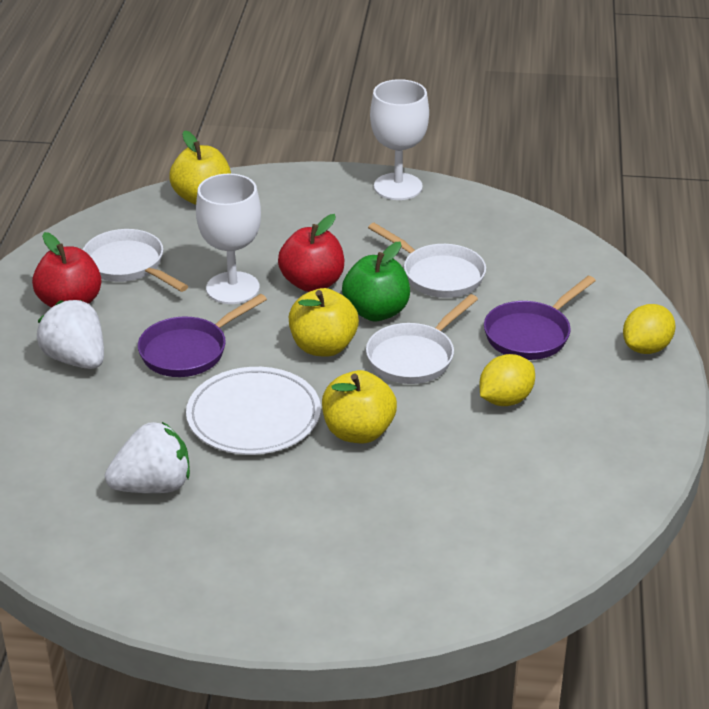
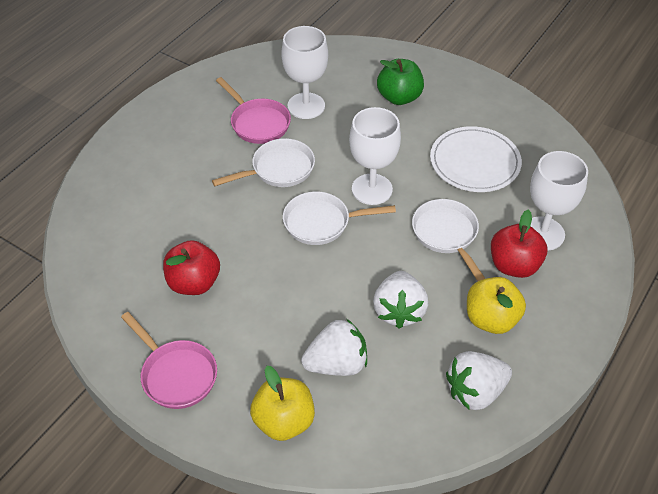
pink pan: none = 0 -> [121,312,217,409] [216,77,291,144] = 2
purple pan: [138,294,267,377] [484,276,596,360] = 2 -> none = 0
white goblet: [196,174,261,304] [370,79,429,200] = 2 -> [281,26,328,119] [349,107,401,205] [530,151,588,251] = 3
white strawberry: [37,300,104,369] [105,422,190,493] = 2 -> [301,319,367,376] [373,271,428,328] [446,351,512,410] = 3
yellow apple: [169,130,231,205] [289,288,359,357] [322,370,397,443] = 3 -> [250,366,315,441] [467,277,526,334] = 2
yellow lemon: [479,354,535,406] [623,304,676,354] = 2 -> none = 0

